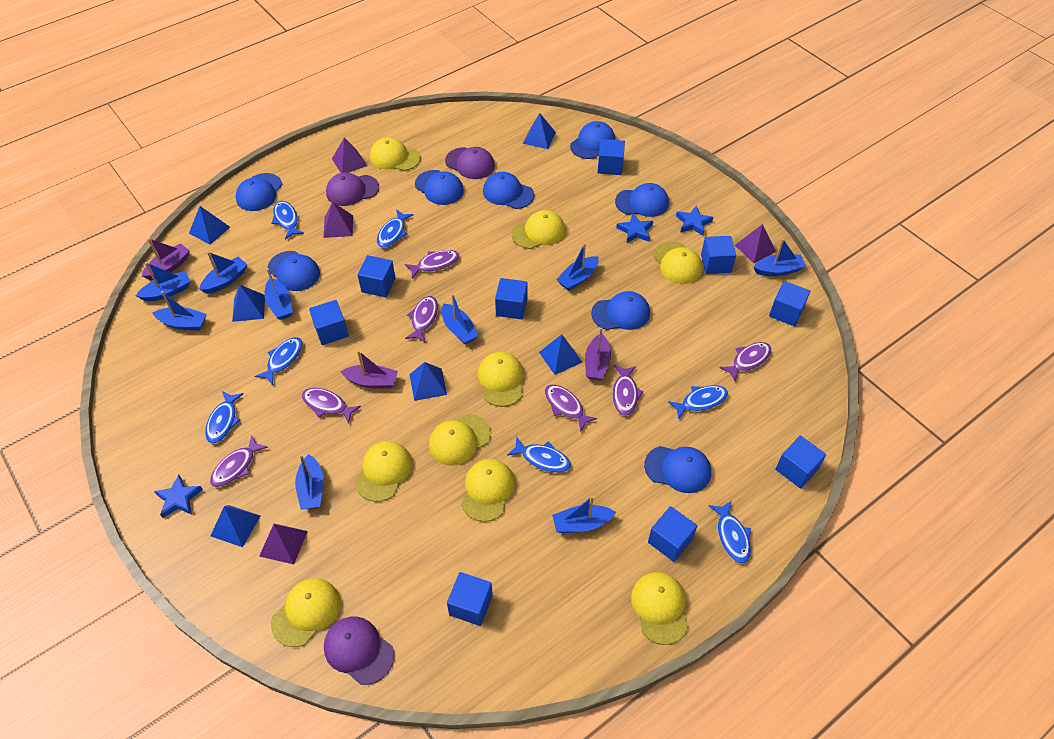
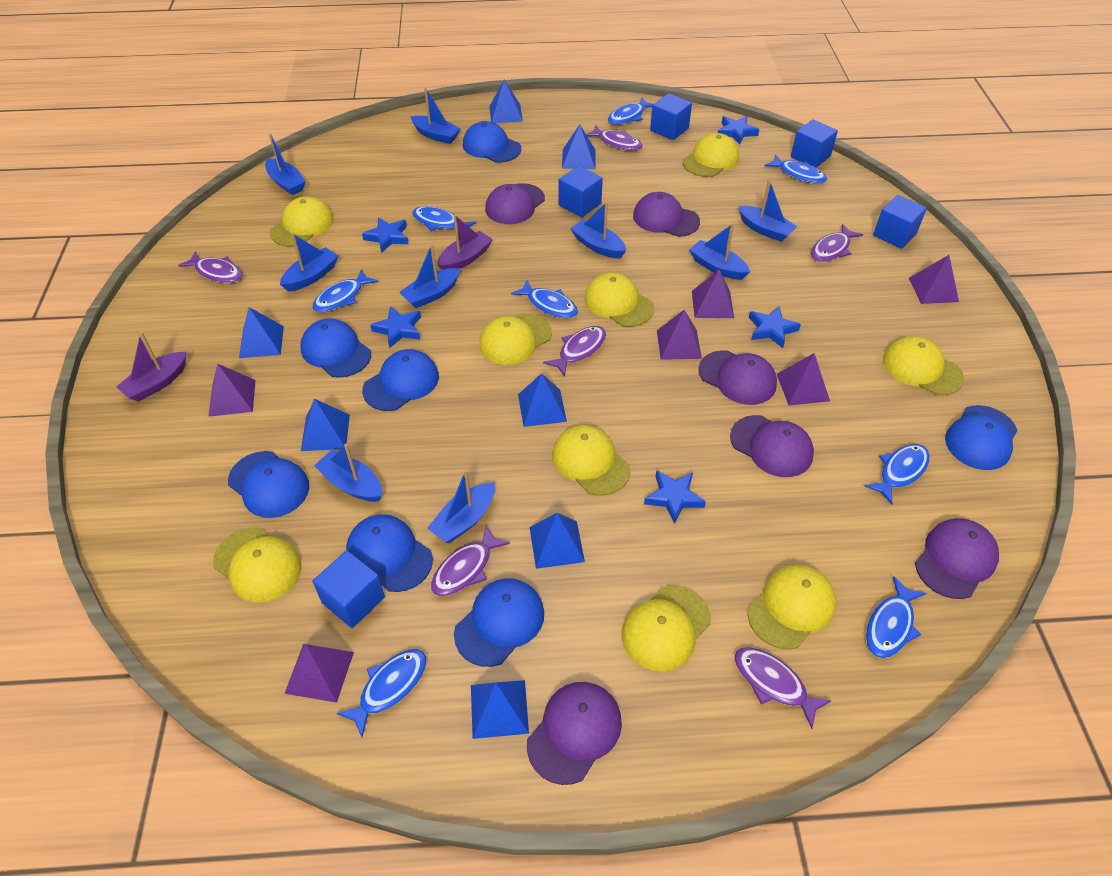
blue cap: [236,173,282,211] [268,251,320,291] [415,170,464,205] [483,172,534,209] [570,121,615,159] [591,291,650,330] [615,183,669,217] [644,446,711,493] = 8 -> [228,451,309,518] [300,319,371,378] [346,514,433,592] [362,349,439,411] [454,578,544,667] [463,121,521,163] [945,405,1018,470] = 7
blue cube: [309,300,349,345] [358,255,395,297] [447,572,493,626] [495,278,527,319] [597,139,625,175] [648,506,697,562] [701,236,736,274] [769,281,810,326] [775,435,826,488] = 9 -> [312,550,385,628] [559,166,603,218] [650,93,692,140] [791,119,838,168] [873,195,927,249] = 5
blue fish: [205,391,244,443] [255,337,303,385] [271,201,304,239] [377,209,414,248] [507,436,571,473] [668,385,728,419] [709,501,751,563] = 7 -> [312,270,378,312] [336,649,426,737] [412,206,476,232] [511,280,578,318] [608,98,653,125] [765,154,827,184] [864,444,930,505] [866,576,927,658] = 8
blue pyramid: [189,206,230,245] [211,505,260,547] [232,285,265,322] [410,362,447,401] [523,113,556,149] [539,334,582,375] = 6 -> [239,307,284,358] [301,399,350,451] [471,680,529,739] [489,80,523,123] [518,373,567,427] [529,513,585,569] [562,124,596,169] = 7
blue star: [154,475,203,518] [616,213,653,243] [676,205,713,236] = 3 -> [362,217,409,253] [370,306,421,348] [644,470,706,524] [718,116,759,144] [749,307,801,348] = 5
purple boat: [142,238,190,280] [340,350,398,388] [585,328,611,381] = 3 -> [116,332,186,402] [438,215,493,270] = 2
purple cap: [324,617,394,685] [326,172,379,206] [445,147,495,179] = 3 -> [485,183,545,224] [527,682,622,785] [633,192,700,237] [699,350,777,405] [730,415,814,477] [915,518,999,599] = 6
purple fish: [210,435,268,487] [301,388,361,423] [405,250,459,278] [405,296,438,342] [545,385,597,431] [612,365,643,416] [719,342,771,381] = 7 -> [178,251,243,283] [431,526,510,596] [543,326,606,377] [586,125,643,151] [734,647,832,729] [811,224,863,262] = 6
purple pyramid: [259,524,308,564] [323,202,353,238] [332,137,367,173] [735,224,776,263] = 4 -> [208,363,255,417] [284,644,354,703] [657,310,702,360] [692,270,734,318] [777,353,830,405] [909,255,959,304] = 6

